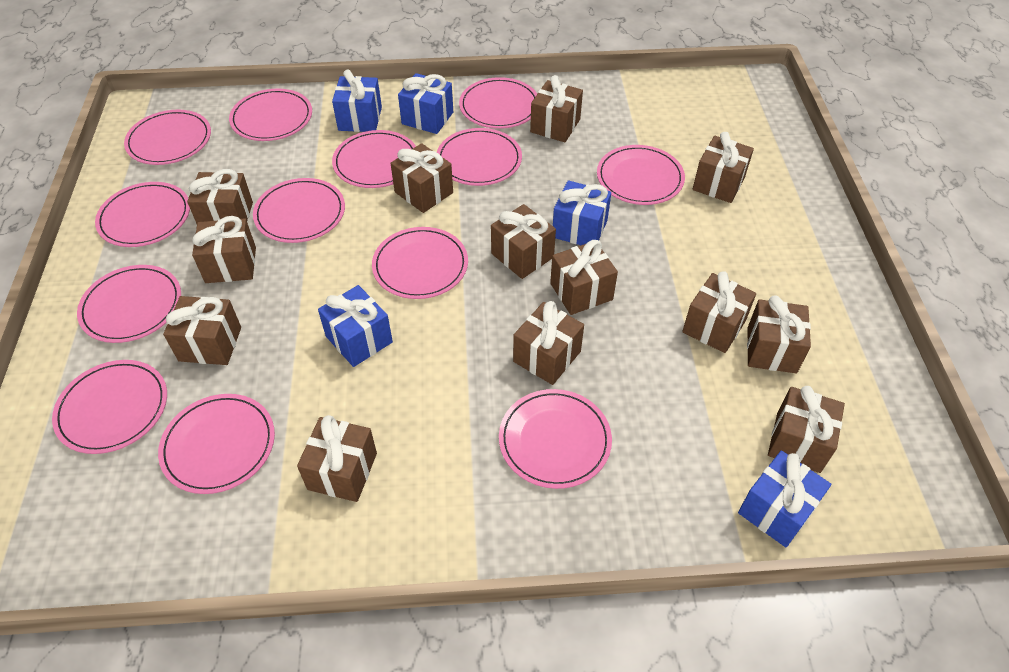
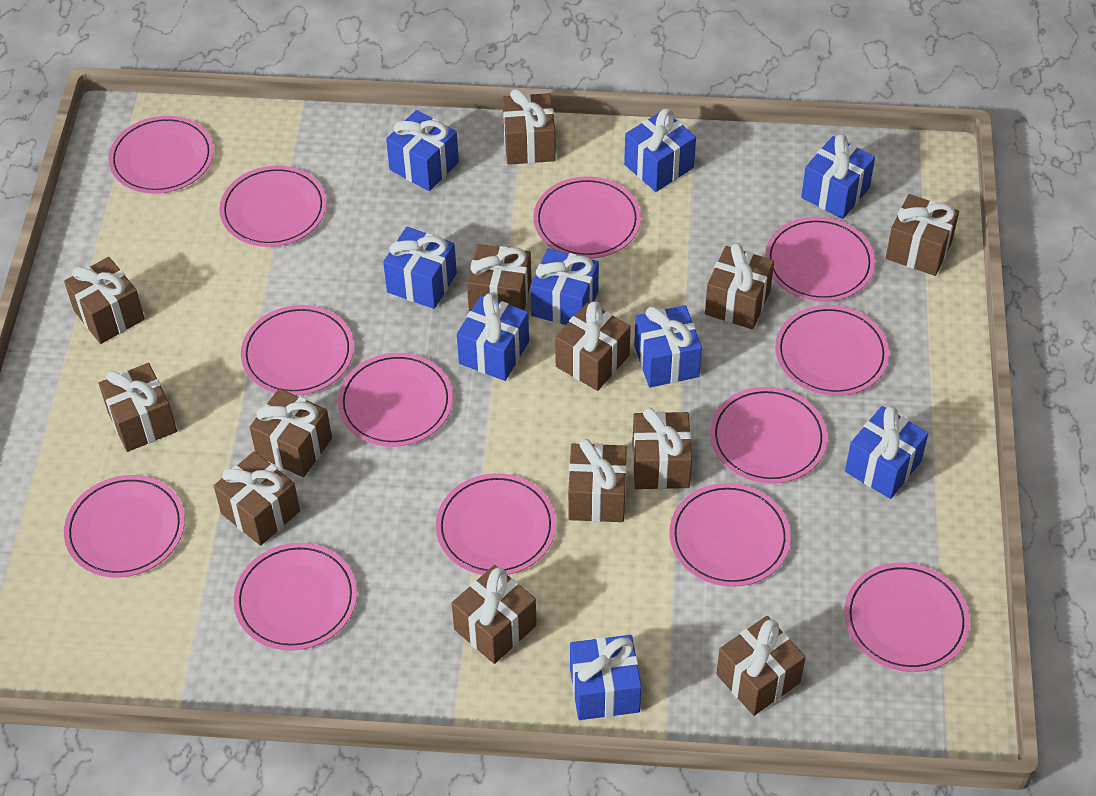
blue gift: [318,285,393,367] [332,69,382,132] [398,73,453,134] [553,180,611,245] [738,451,831,547] = 5 -> [383,227,457,309] [386,110,459,191] [457,293,529,381] [530,248,599,325] [570,635,641,720] [624,109,696,192] [634,305,702,388] [801,134,875,219] [845,406,928,499] = 9

